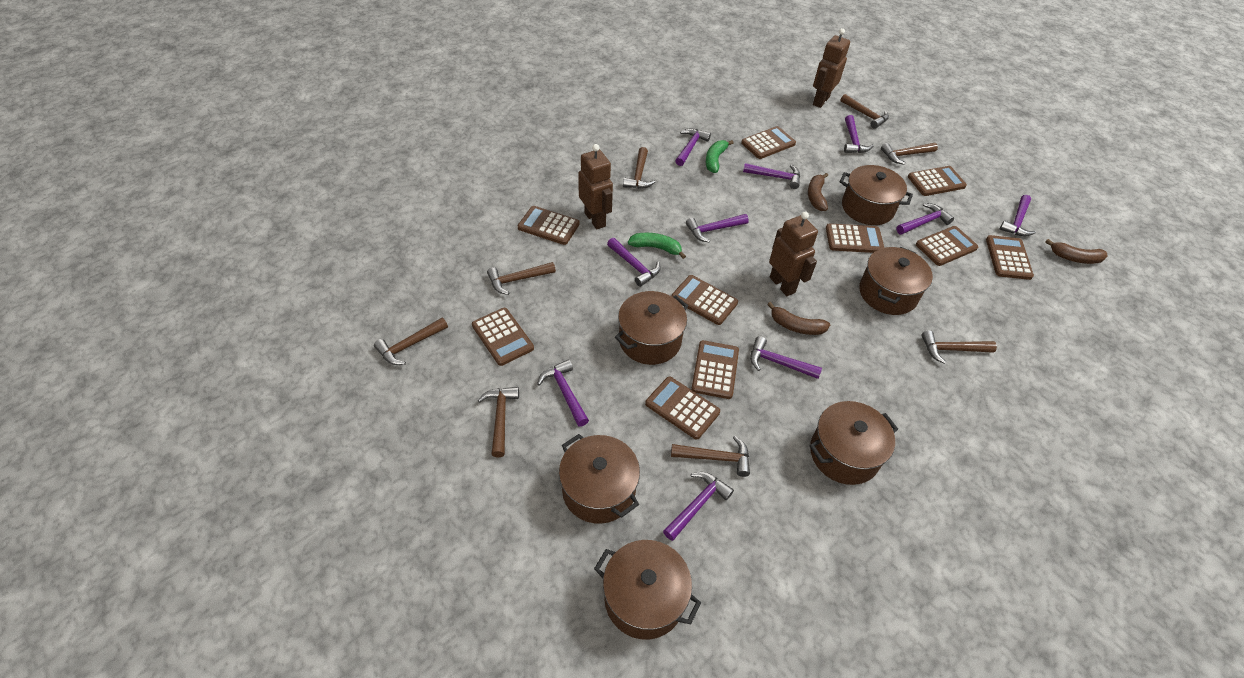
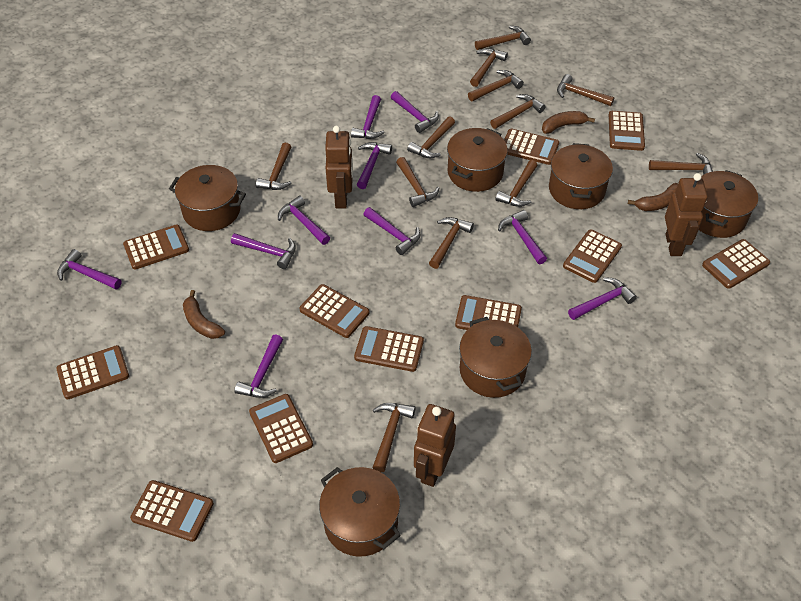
brown calculator: [472,308,534,366] [518,206,580,245] [645,377,720,439] [672,275,738,325] [691,340,739,399] [741,126,796,159] [826,223,884,253] [908,166,967,196] [916,226,978,266] [986,235,1034,280] = 10 -> [56,345,129,399] [123,224,189,270] [130,480,214,542] [249,394,313,463] [299,284,369,338] [354,326,424,372] [455,295,522,330] [504,129,559,165] [563,229,622,283] [609,111,645,151] [702,239,770,289] = 11
brown hammer: [374,318,448,365] [478,387,519,457] [487,262,556,295] [623,147,655,189] [671,436,750,477] [840,94,889,129] [881,143,938,165] [922,330,997,364] = 8 -> [256,143,292,190] [372,403,415,472] [396,157,439,207] [407,116,455,158] [429,217,474,269] [468,70,524,101] [470,48,508,87] [475,26,531,50] [490,94,546,129] [495,160,538,207] [557,74,614,106] [649,153,713,175] = 12
green banana: [628,233,686,259] [706,140,734,173] = 2 -> none = 0

